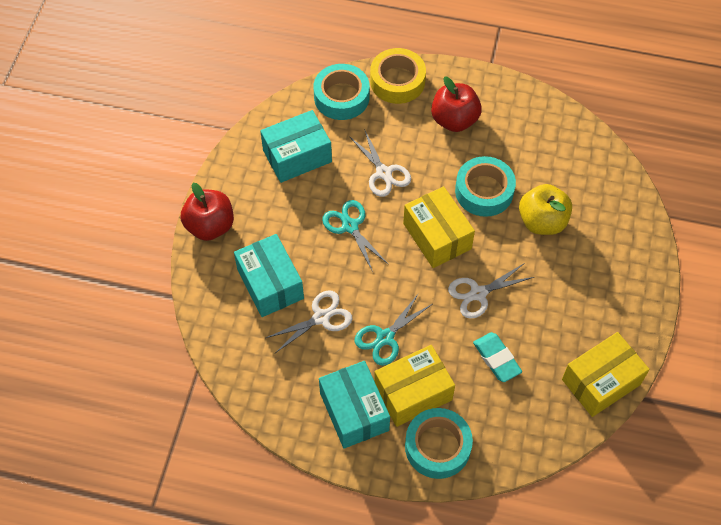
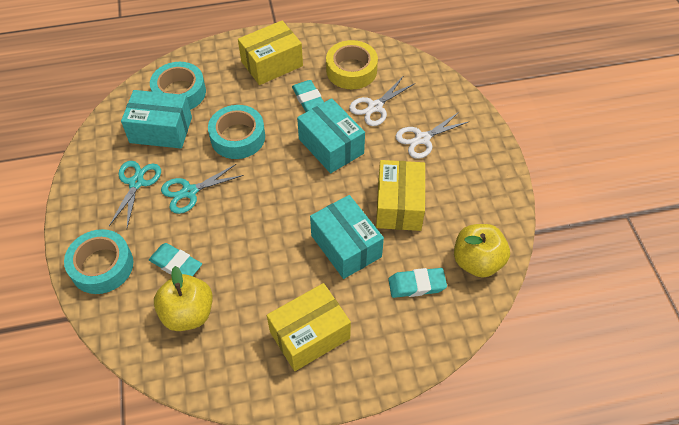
red apple: [181,183,234,241] [431,76,482,132] = 2 -> none = 0
turquoise eraser: [473,332,522,382] = 1 -> [149,243,202,276] [292,80,324,112] [388,268,447,298] = 3
white scissors: [266,290,352,353] [349,129,411,197] [448,263,534,319] = 3 -> [349,77,415,126] [395,112,470,159] = 2
yellow apple: [519,184,572,235] = 1 -> [154,266,213,331] [454,224,510,278] = 2

